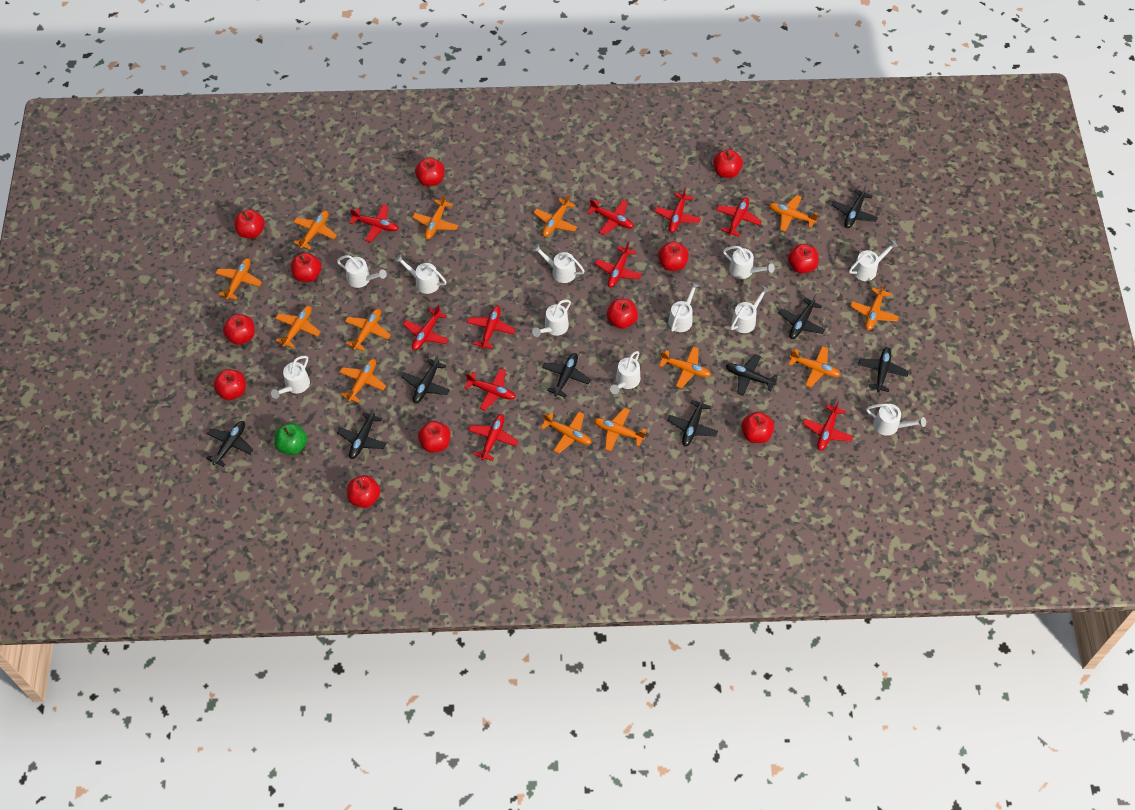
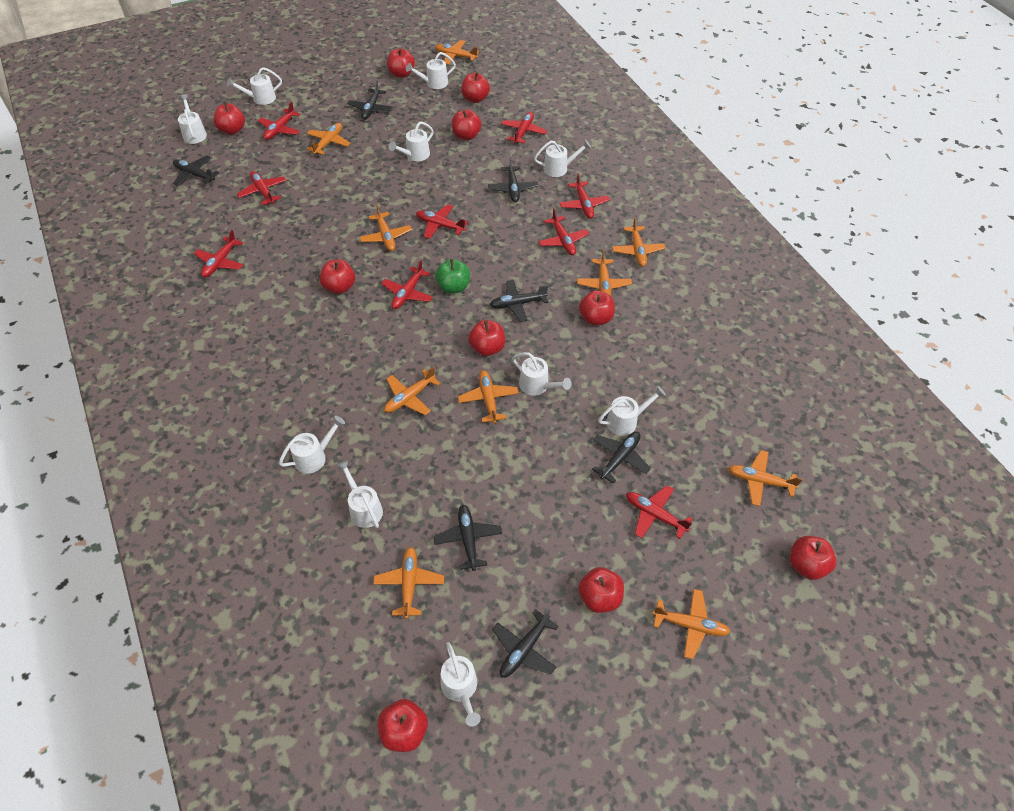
black plane: [206,421,254,467] [337,408,386,459] [402,355,450,403] [542,353,591,397] [668,396,718,447] [726,354,778,396] [779,294,825,339] [832,185,878,228] [858,347,909,392] = 9 -> [173,155,219,186] [348,80,393,120] [434,505,502,571] [488,157,538,202] [490,280,548,322] [492,609,559,678] [592,432,651,484] = 7
orange plane: [215,258,262,300] [275,306,320,348] [293,211,337,250] [339,359,386,403] [345,309,391,351] [412,194,458,239] [534,194,577,237] [541,412,592,453] [594,408,647,451] [659,347,711,388] [769,195,818,232] [788,346,841,387] [850,283,899,330] = 13 -> [306,123,350,155] [359,204,412,251] [373,547,444,619] [384,367,441,415] [435,40,479,65] [458,370,519,424] [577,250,632,296] [612,217,665,267] [653,589,730,659] [728,450,802,506] = 10
red apple: [213,369,246,400] [223,314,255,345] [234,209,265,238] [291,252,322,282] [347,475,380,508] [415,157,445,186] [418,421,451,453] [607,299,638,329] [658,241,689,271] [713,149,743,178] [741,412,774,443] [788,244,819,274] = 12 -> [214,102,245,135] [319,259,355,294] [378,699,428,752] [387,48,415,78] [451,109,481,140] [461,72,490,103] [468,320,505,356] [579,290,615,326] [579,567,624,613] [790,536,837,580] = 10
red plane: [350,204,399,242] [403,304,449,350] [464,368,516,411] [467,306,515,349] [468,414,518,461] [587,199,634,235] [595,242,642,287] [654,187,701,233] [716,197,762,237] [802,400,853,451] = 10 -> [194,230,243,278] [237,171,286,205] [258,102,301,140] [381,260,433,309] [416,204,468,239] [501,112,547,144] [538,208,589,255] [560,173,610,219] [626,485,693,539] = 9
white watering can: [271,356,310,399] [337,255,387,288] [395,254,447,294] [532,244,585,283] [532,300,571,337] [610,351,640,394] [668,282,699,332] [723,246,774,279] [731,286,770,333] [849,240,898,281] [866,404,926,436] = 11 -> [178,94,207,144] [227,67,282,105] [279,416,345,474] [337,460,383,528] [389,122,433,161] [406,52,456,89] [440,642,481,726] [512,352,572,396] [534,140,591,177] [598,386,666,436] = 10

